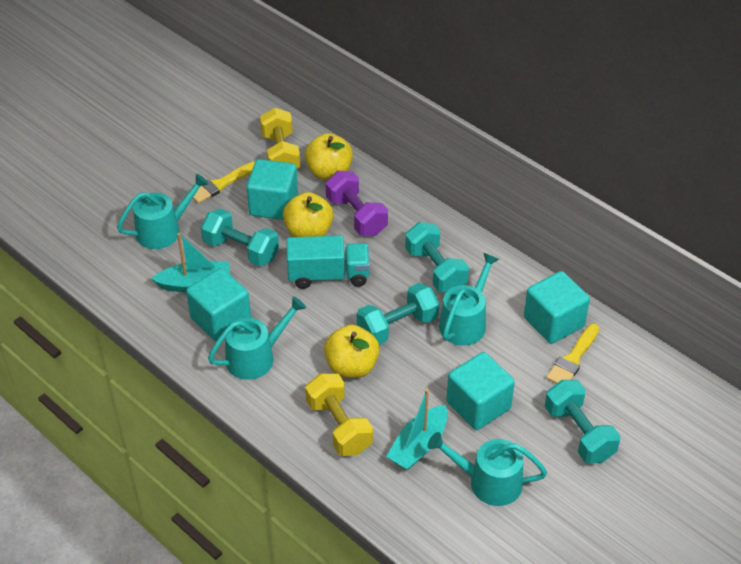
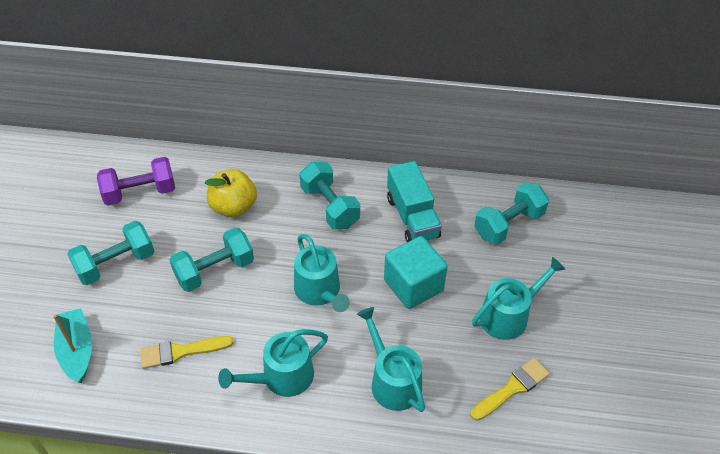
turquoise boat: [151,233,230,292] [386,389,448,470] = 2 -> [53,308,92,383] = 1
turquoise cube: [186,268,251,341] [246,159,298,220] [446,352,515,430] [524,271,590,344] = 4 -> [384,236,448,309] = 1
yellow apple: [283,192,334,237] [305,133,353,180] [324,325,380,378] = 3 -> [204,169,257,218] = 1
yellow dumbbell: [260,108,300,169] [305,373,373,456] = 2 -> none = 0

